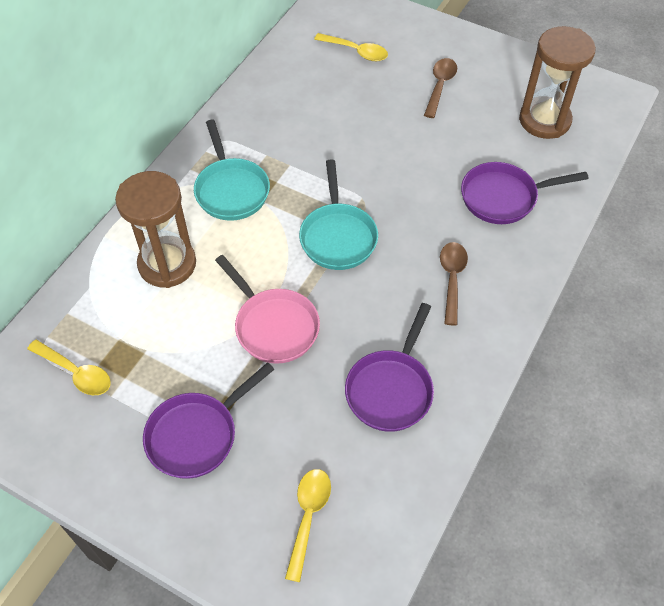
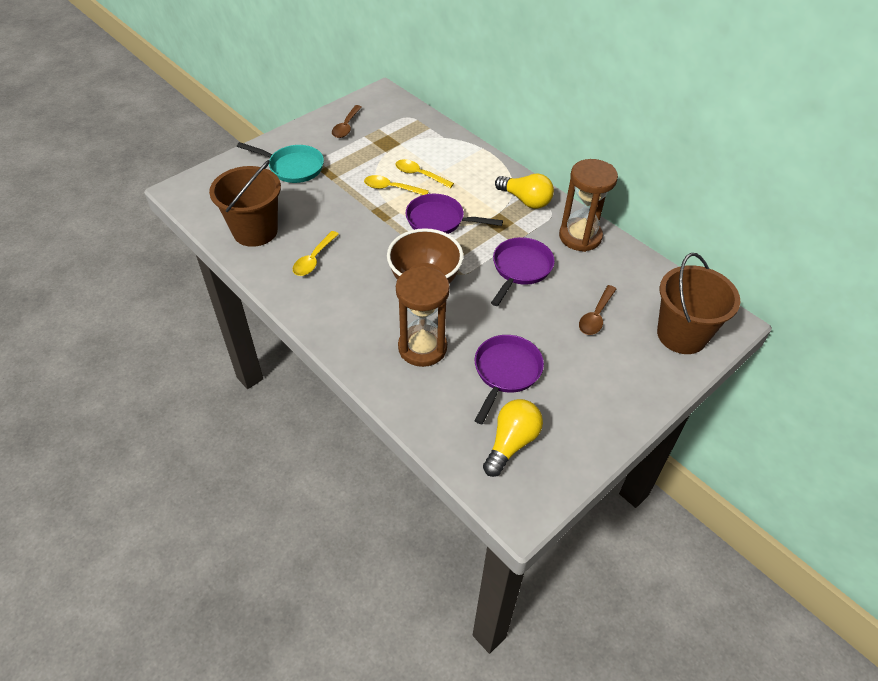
brown bowl: none = 0 -> [387,228,464,284] = 1
brown bucket: none = 0 -> [209,160,281,247] [657,253,740,354] = 2
pink pan: [215,255,320,364] = 1 -> none = 0
turquoise pan: [194,120,270,221] [299,159,378,270] = 2 -> [237,142,324,183] = 1
yellow light bulb: none = 0 -> [483,399,543,477] [495,174,554,209] = 2

